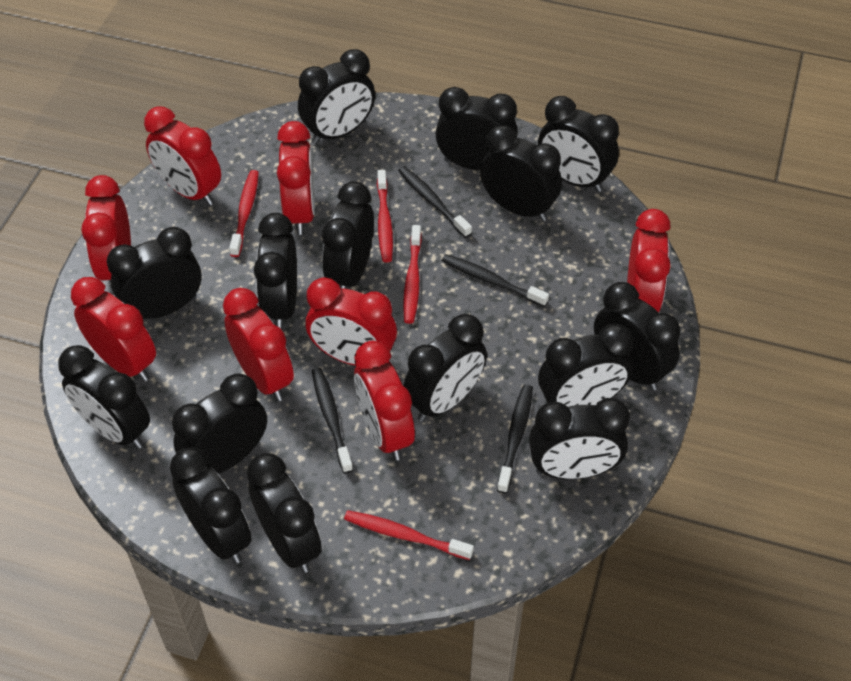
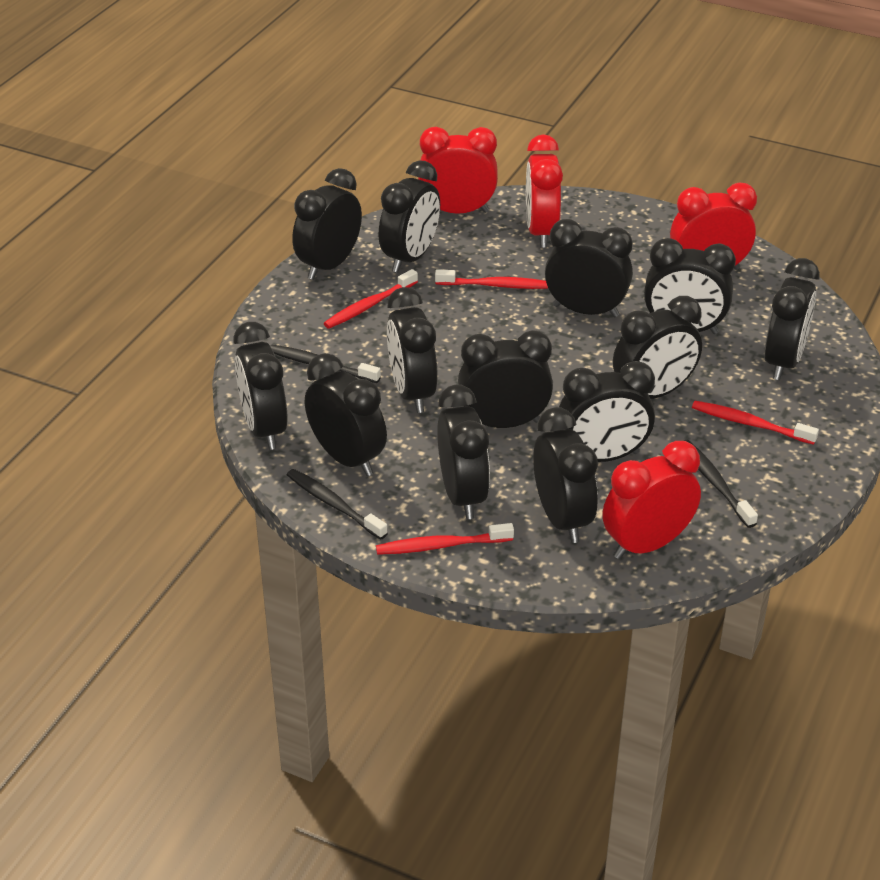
black clock: [59,345,150,449] [107,227,202,319] [170,447,252,563] [172,373,267,474] [247,453,322,573] [254,213,297,330] [298,49,375,144] [322,181,374,289] [404,314,487,422] [436,87,518,170] [480,125,562,221] [529,398,630,480] [538,96,619,192] [538,324,633,407] [594,282,680,390] = 15 -> [233,322,288,450] [292,168,362,280] [305,353,387,476] [379,160,440,273] [387,287,438,413] [437,385,490,519] [458,330,553,428] [533,407,598,543] [545,219,633,317] [559,361,655,462] [613,296,702,399] [644,238,736,334] [764,258,820,380] = 13
black toothbrush: [312,368,353,473] [398,166,472,238] [442,254,549,307] [497,384,533,493] = 4 -> [270,345,381,383] [287,469,388,540] [683,440,758,528] = 3
red clock: [71,277,156,381] [81,175,131,291] [144,107,221,206] [223,288,294,401] [277,121,315,235] [306,277,397,366] [354,341,415,461] [627,209,671,312] = 8 -> [418,127,498,214] [526,134,563,247] [602,441,701,559] [670,183,757,270] = 4

